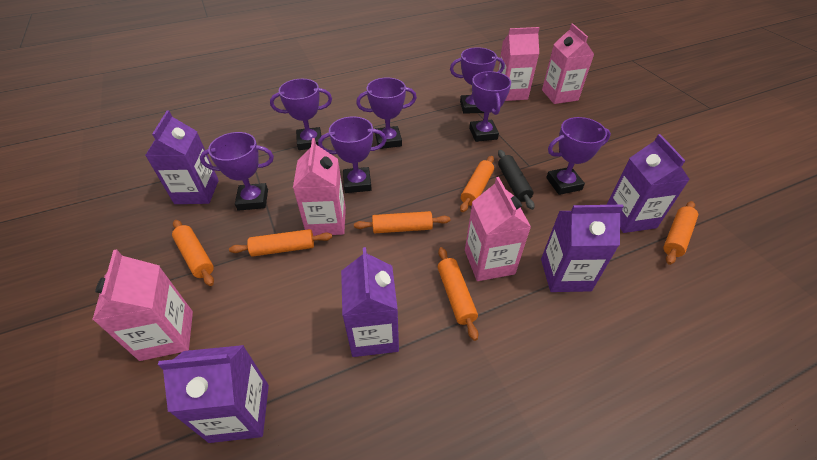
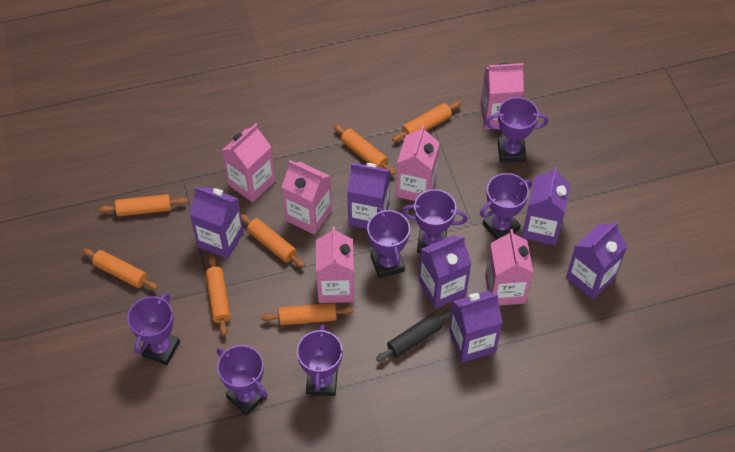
orange rolling pin: [172,220,214,286] [229,229,332,257] [354,211,450,233] [438,247,478,341] [460,156,494,212] [663,201,698,265] = 6 -> [82,248,158,290] [99,194,187,216] [206,255,231,336] [241,214,305,268] [261,303,354,325] [333,124,396,175] [392,101,461,142] = 7
pink carton: [92,249,193,361] [293,138,346,236] [465,177,531,281] [498,27,539,101] [542,24,594,104] = 5 -> [222,124,275,202] [282,160,332,235] [316,227,354,303] [396,125,440,201] [480,63,524,129] [485,229,533,306] = 6
purple carton: [145,110,219,204] [158,345,269,443] [341,247,399,357] [541,205,624,292] [607,134,690,233] = 5 -> [189,186,244,259] [347,163,390,229] [419,235,472,309] [449,291,503,363] [522,167,570,246] [566,221,627,299] = 6

